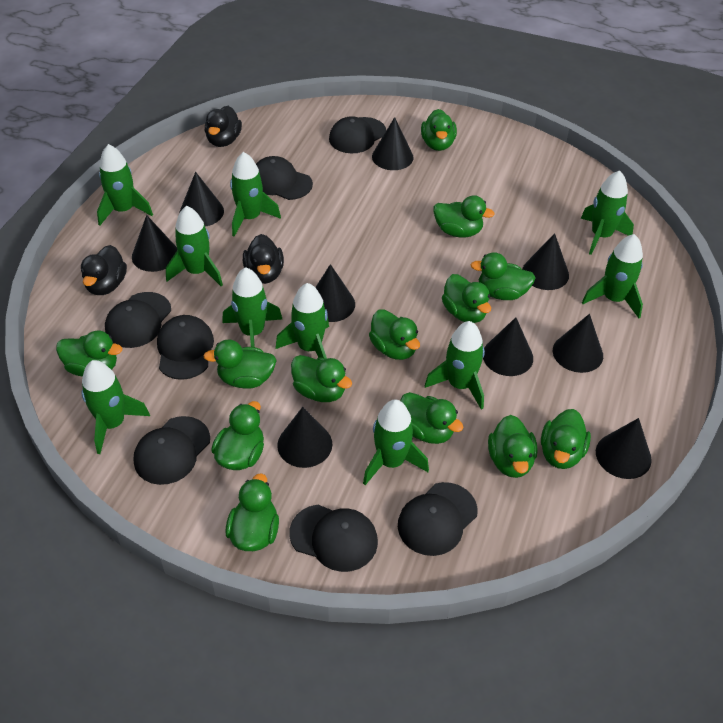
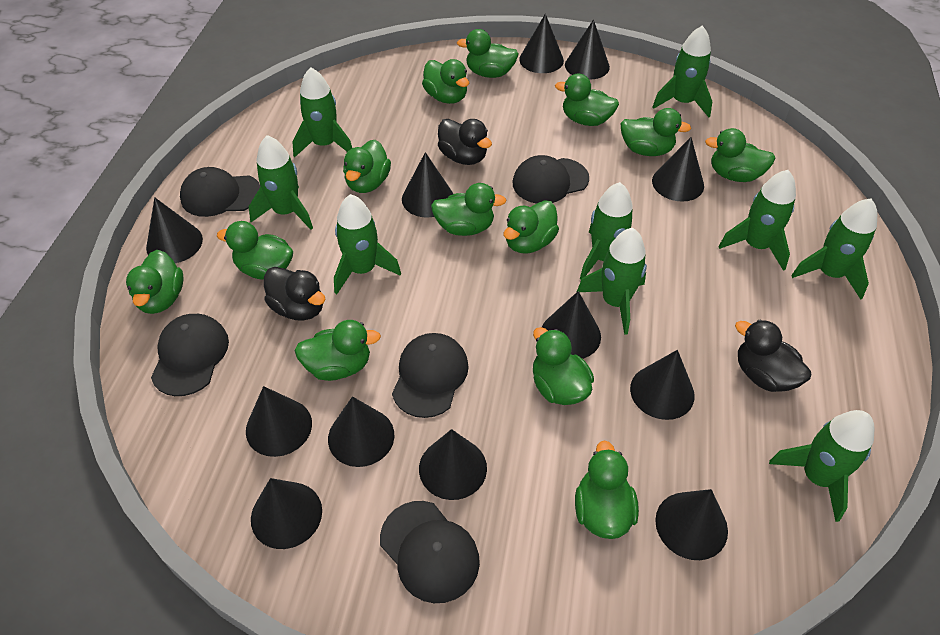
black cap: [105,292,171,348] [134,416,210,485] [157,315,214,380] [256,156,313,200] [289,505,378,572] [329,116,386,153] [398,482,478,556] = 7 -> [151,314,229,396] [180,167,261,217] [380,501,480,603] [392,333,469,418] [513,155,589,204] = 5
black cone: [132,215,177,272] [180,172,224,227] [277,407,332,468] [315,264,355,322] [372,117,414,170] [483,317,533,376] [522,233,569,290] [553,314,603,373] [596,418,652,479] = 9 -> [146,197,203,263] [246,386,312,457] [251,478,322,549] [328,396,394,467] [402,152,453,218] [419,429,487,500] [519,14,564,73] [542,291,601,359] [565,19,610,79] [630,350,695,420] [652,137,704,202] [655,489,728,560] = 12
green rocket: [81,360,150,454] [97,144,153,226] [166,206,223,286] [222,267,282,347] [230,152,281,237] [275,283,329,359] [363,400,429,485] [425,321,485,410] [581,170,634,255] [582,234,643,318] = 10 -> [249,135,313,230] [292,67,352,157] [334,194,401,294] [577,228,647,335] [580,182,633,280] [652,25,712,117] [718,170,796,271] [769,410,874,522] [791,198,877,299] = 9

